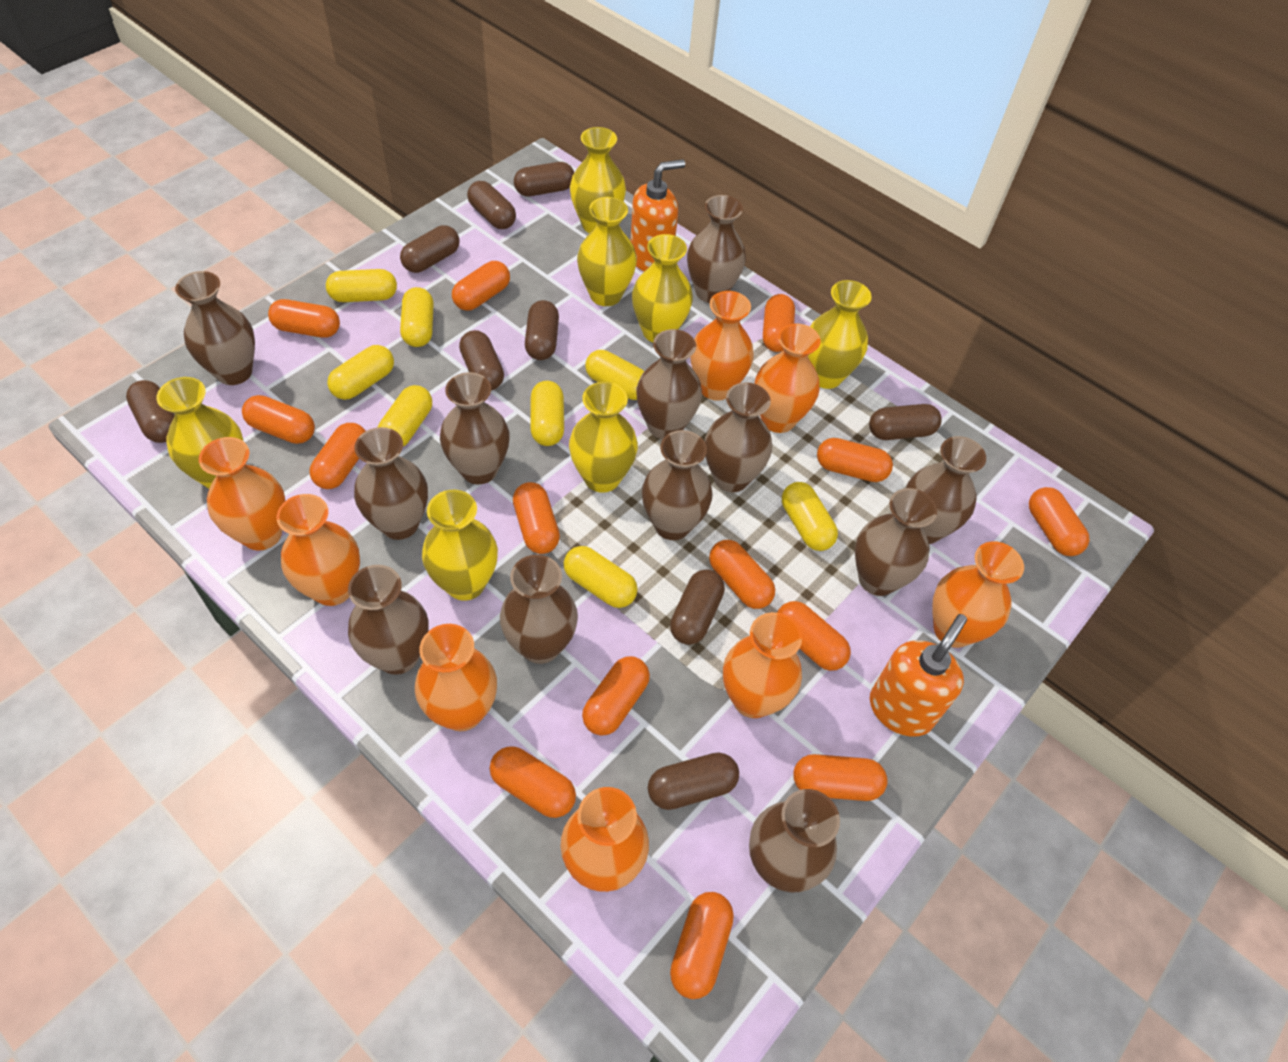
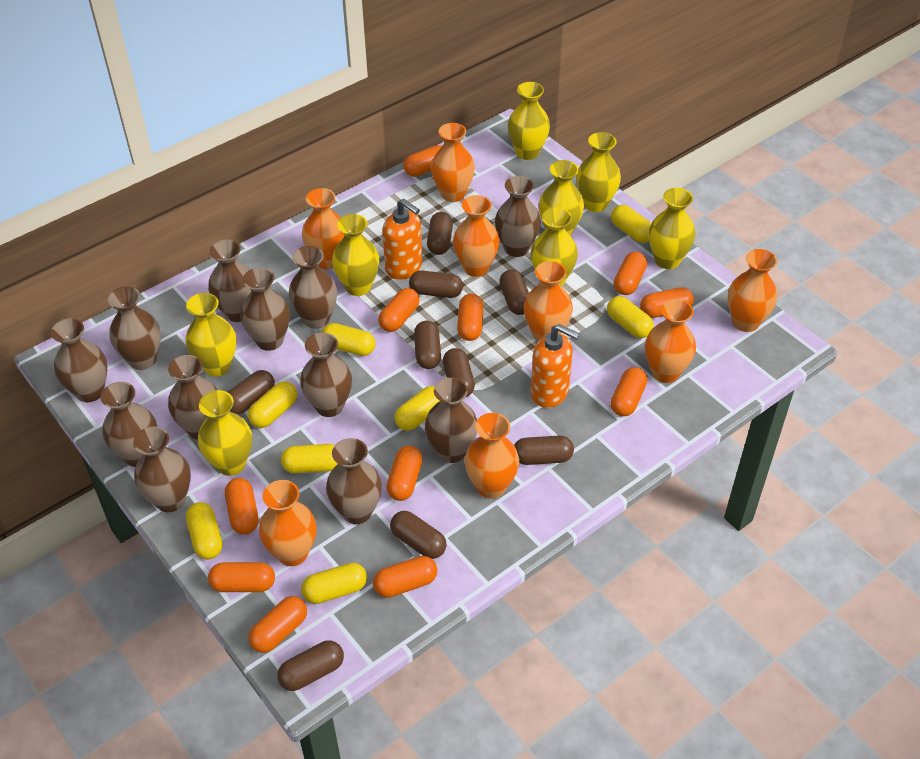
orange capsule: [242,395,315,444] [268,299,340,338] [309,423,366,489] [452,261,510,311] [490,746,576,818] [513,482,560,554] [582,656,650,736] [670,892,734,999] [709,540,775,609] [763,294,795,352] [777,601,851,671] [793,754,887,801] [817,438,893,482] [1029,487,1089,556] = 14 -> [208,562,275,592] [225,478,259,535] [248,596,307,653] [373,556,437,598] [378,288,420,332] [386,446,423,501] [403,145,442,177] [457,294,483,341] [611,367,647,416] [614,252,647,295] [640,287,694,318] = 11
yellow vase: [157,377,243,489] [422,490,498,601] [569,381,638,493] [570,127,626,233] [577,197,637,306] [632,234,693,342] [808,280,872,389] = 7 -> [186,293,236,377] [198,390,252,476] [332,214,379,296] [508,82,550,160] [531,207,578,286] [539,160,584,236] [576,132,621,212] [649,188,696,269] = 8

